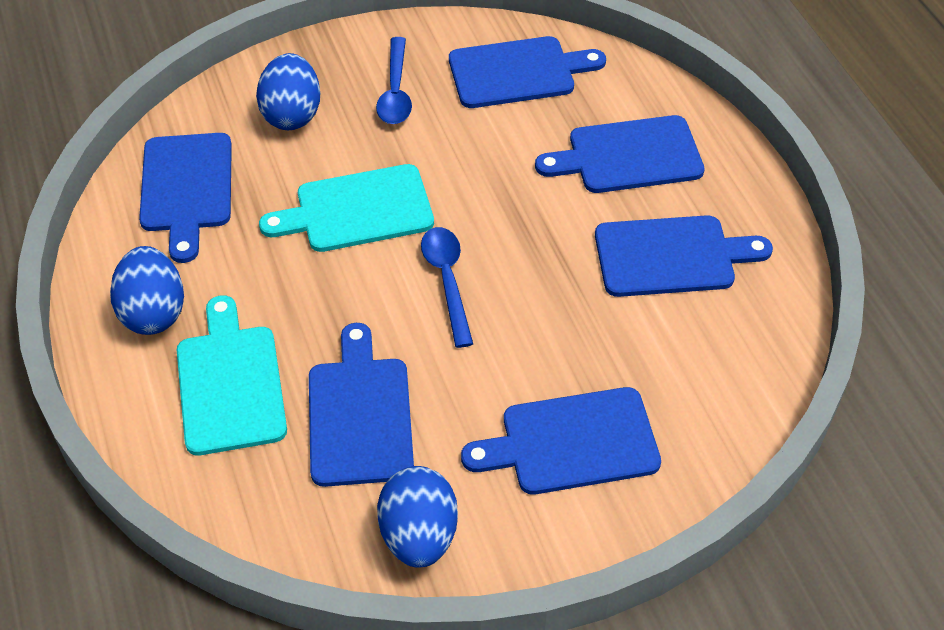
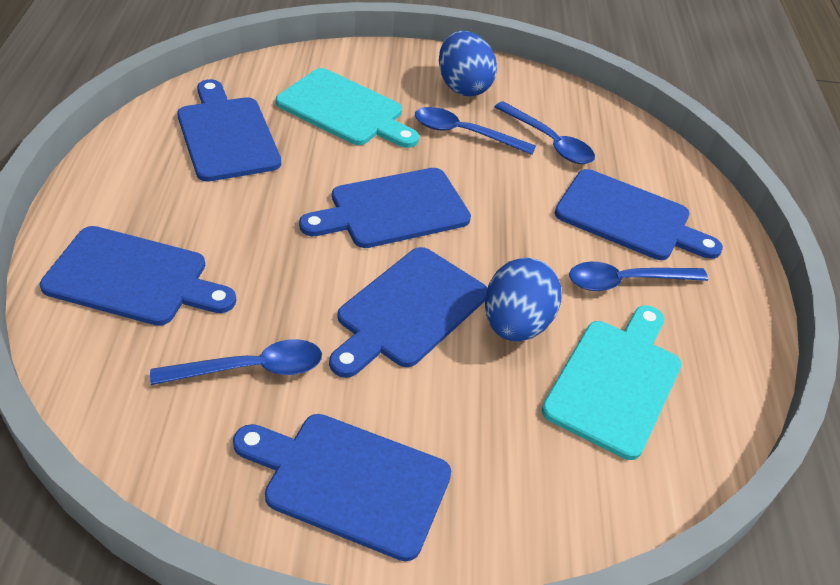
blue egg: [110,246,184,335] [256,53,320,130] [377,466,458,567] = 3 -> [439,31,497,97] [485,258,561,342] = 2
blue spoon: [376,37,412,124] [421,227,473,348] = 2 -> [150,339,322,385] [415,107,536,155] [495,101,595,164] [569,262,708,291] = 4

